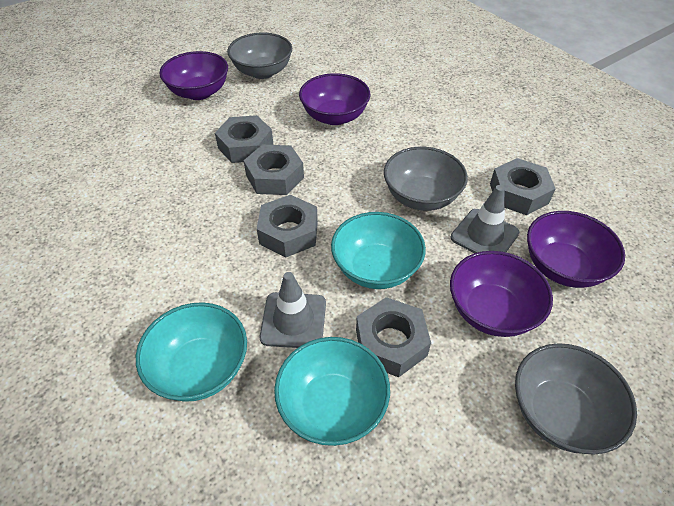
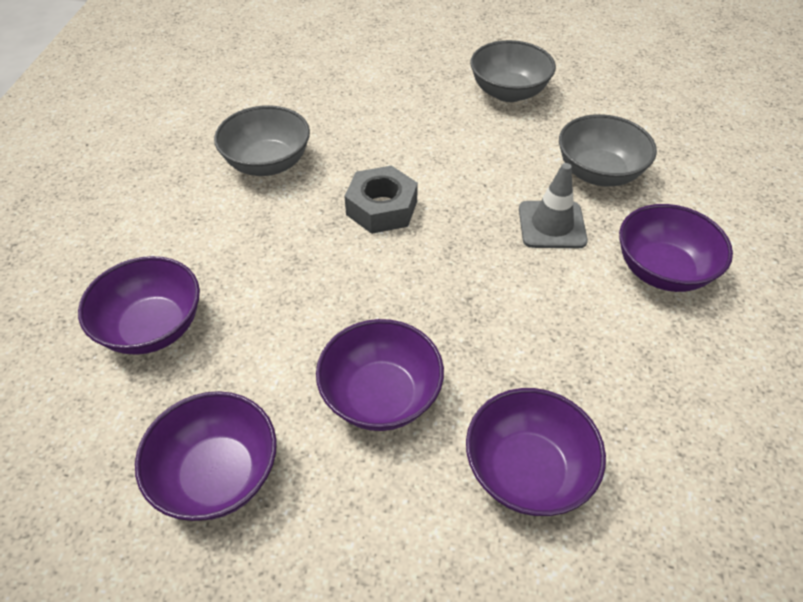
grey nut: [215,115,273,163] [244,144,304,195] [257,195,318,257] [356,297,431,377] [490,158,556,215] = 5 -> [344,165,418,234] = 1
grey traffic cone: [260,272,326,348] [451,185,519,253] = 2 -> [519,163,588,248] = 1
purple bowl: [159,51,228,100] [299,73,371,125] [450,251,553,337] [527,211,625,288] = 4 -> [78,256,200,355] [135,391,277,521] [316,319,444,431] [466,388,606,516] [619,204,733,292] = 5
turquoise bowl: [136,302,247,402] [274,337,390,446] [331,212,426,289] = 3 -> none = 0

